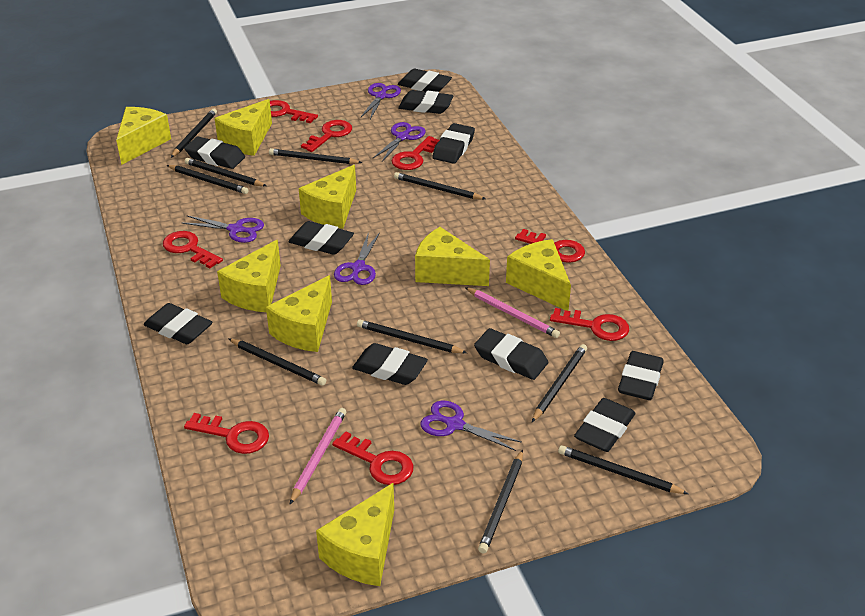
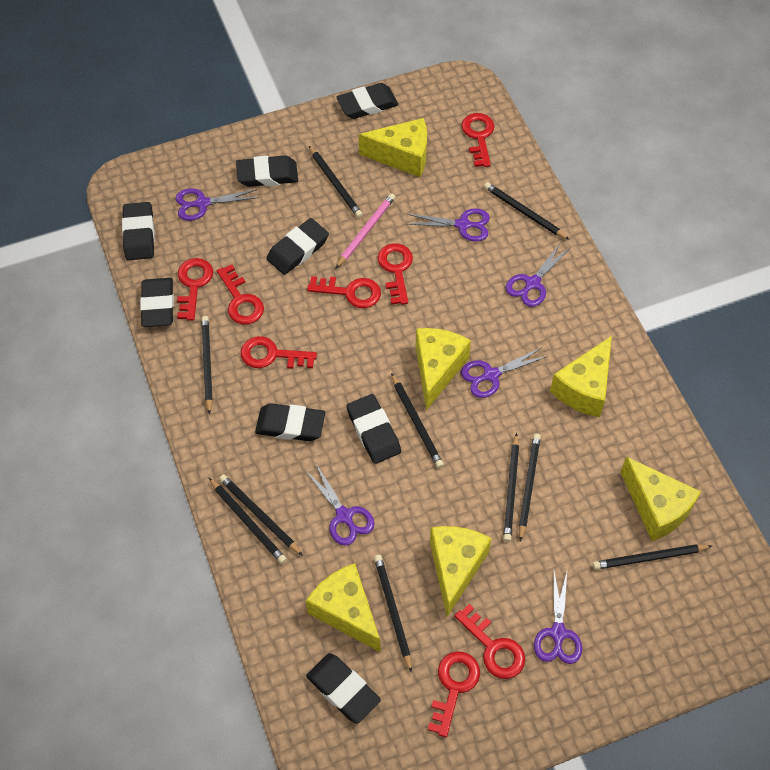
black eraser: [144,303,213,344] [184,136,245,169] [288,221,354,255] [352,343,428,385] [398,69,452,92] [398,90,454,114] [432,123,475,164] [474,328,548,380] [574,398,635,452] [618,351,664,400] = 10 -> [122,202,155,260] [140,278,174,327] [236,155,298,187] [255,403,325,441] [267,218,329,275] [306,653,381,724] [337,83,399,119] [347,394,401,464] = 8
pink pencil: [289,408,346,505] [465,287,560,338] = 2 -> [336,193,395,268] = 1
purple scissors: [182,215,264,243] [334,232,380,285] [360,83,401,119] [373,122,426,162] [420,401,522,451] = 5 -> [176,188,259,221] [305,464,375,546] [407,208,490,241] [461,347,548,398] [506,244,571,307] [534,572,582,664] = 6
yellow cheese: [116,107,171,165] [215,99,272,156] [217,240,281,312] [266,275,332,352] [299,165,356,229] [316,483,394,586] [415,227,490,286] [506,239,571,311] = 8 -> [306,563,380,652] [359,118,427,177] [416,328,471,410] [430,526,492,617] [550,336,612,417] [621,457,701,541] = 6

